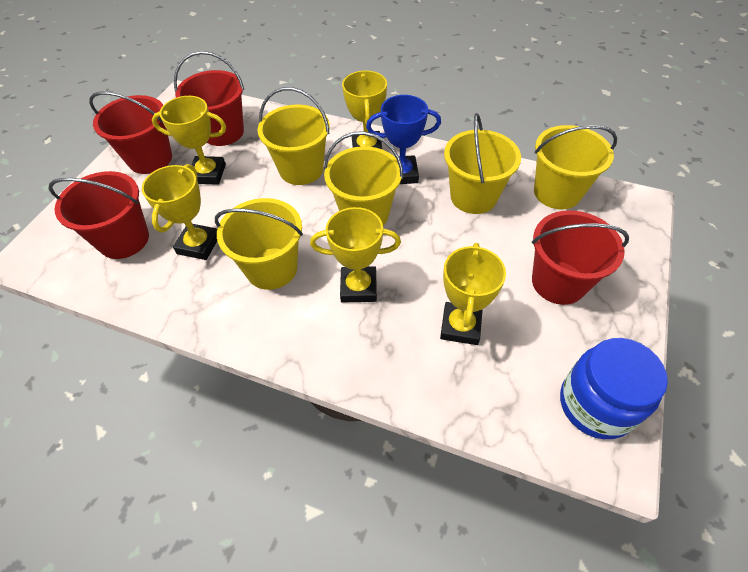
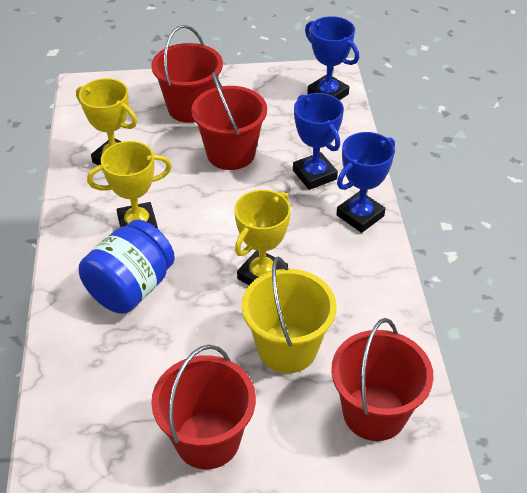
blue trophy: [366,95,441,184] = 1 -> [293,93,344,190] [305,16,359,100] [336,132,395,233] = 3
yellow bucket: [215,198,303,290] [258,87,330,185] [324,131,403,225] [444,113,521,214] [534,125,617,209] = 5 -> [241,257,337,373] = 1
yellow trophy: [142,164,217,260] [152,96,226,185] [310,207,401,302] [342,71,387,149] [440,243,506,345] = 5 -> [76,78,137,165] [87,141,172,229] [234,190,291,285] = 3

